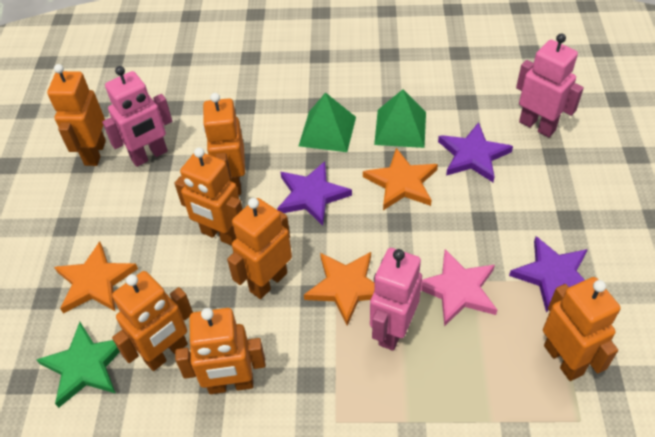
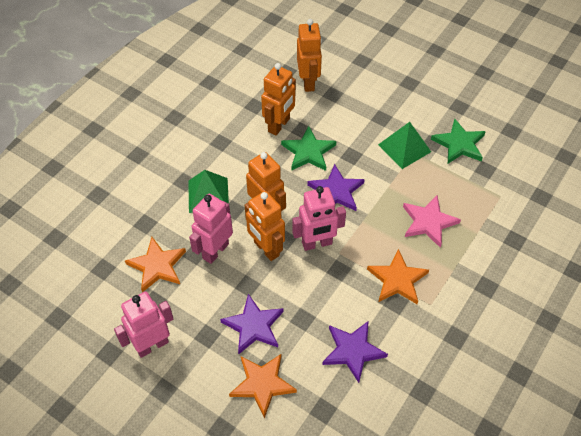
green star: [36,322,120,408] = 1 -> [281,126,336,171] [431,119,486,164] = 2
orange robot: [47,64,106,166] [112,271,193,371] [175,147,243,246] [175,308,266,394] [203,93,245,195] [227,198,292,299] [543,277,620,381] = 7 -> [245,191,285,261] [246,152,286,211] [261,63,296,135] [297,19,322,92] = 4

